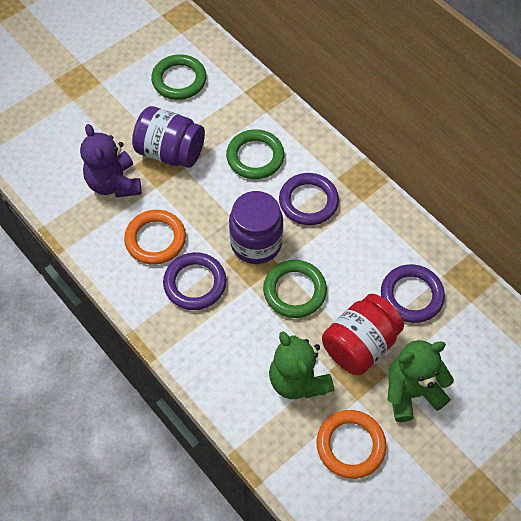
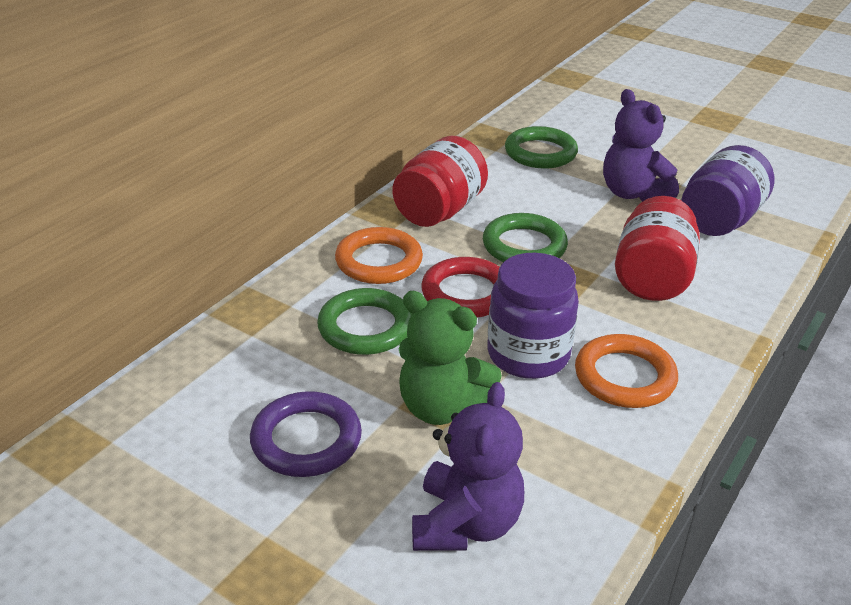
green teddy bear: [269,331,334,399] [387,340,454,422] = 2 -> [399,291,502,425] = 1
purple ring: [163,252,227,310] [279,173,339,225] [381,264,445,323] = 3 -> [250,391,362,477] = 1
purple teddy bear: [80,124,142,197] = 1 -> [412,382,524,551] [603,89,679,202] = 2
red jar: [322,294,404,375] = 1 -> [392,136,488,227] [615,196,700,301] = 2
red ring: none = 0 -> [421,257,500,318] = 1

